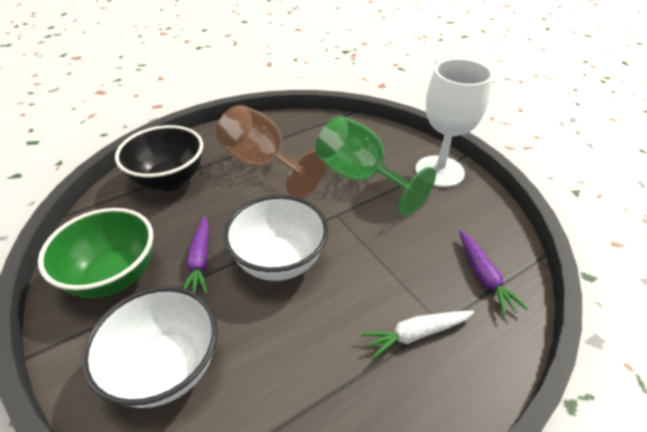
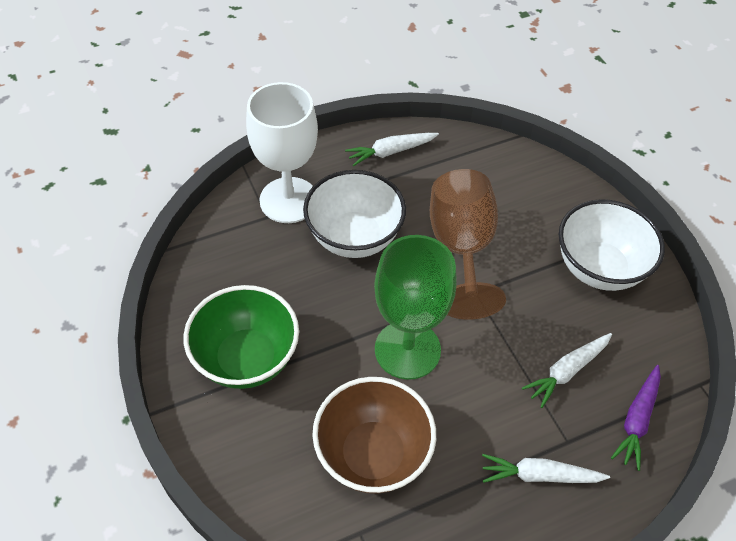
black bowl: [115,125,203,191] = 1 -> none = 0
brown bowl: none = 0 -> [312,377,436,494] = 1
purple carrot: [183,216,209,294] [459,230,528,316] = 2 -> [611,365,661,471] = 1
white carrot: [361,311,474,359] = 1 -> [345,133,439,166] [482,454,610,483] [522,333,612,408] = 3

